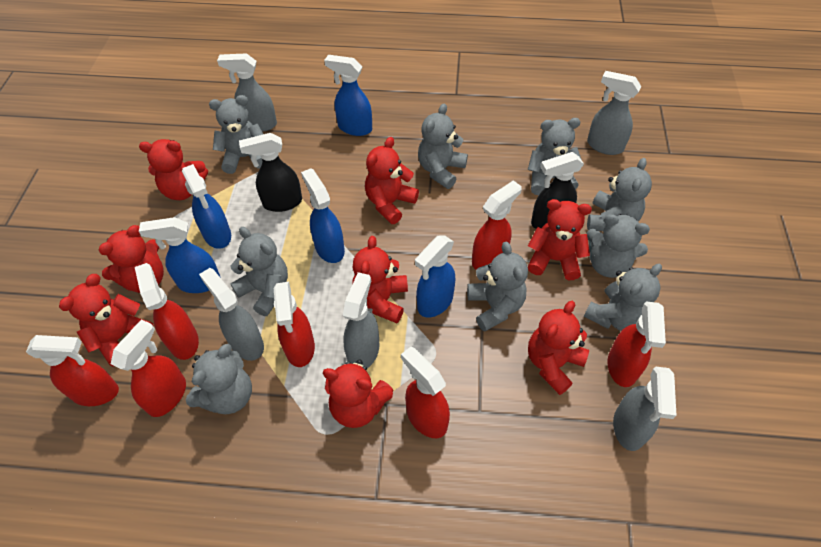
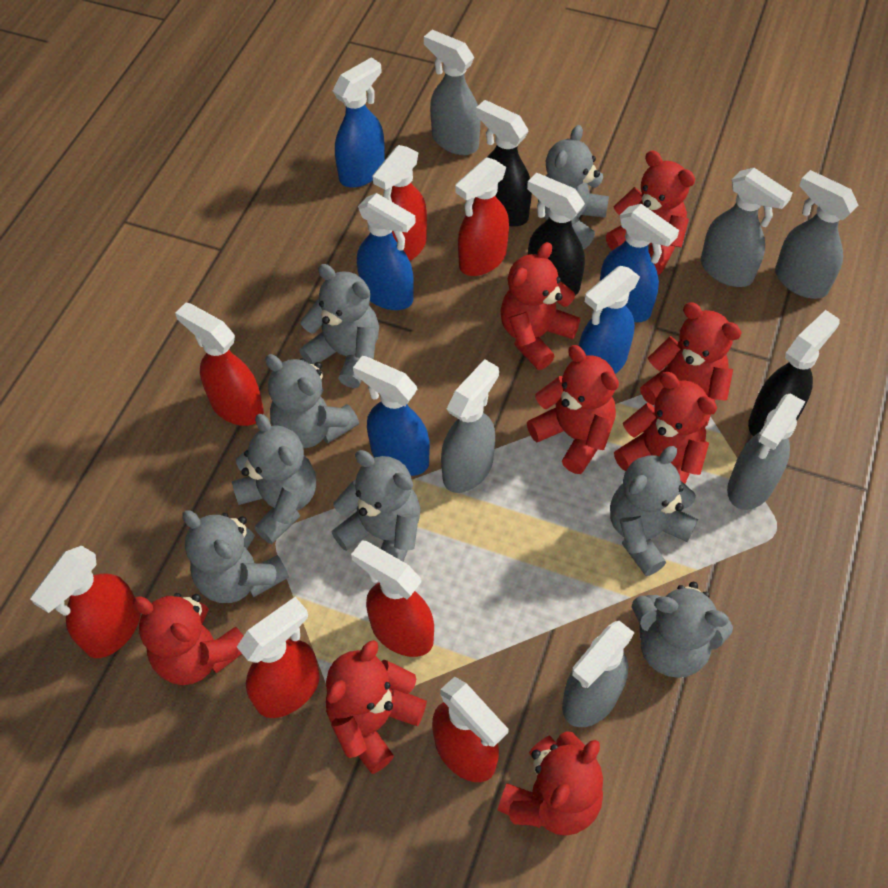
black spray bottle: [239,133,302,212] [531,152,584,229] = 2 -> [476,100,532,227] [527,173,585,295] [748,310,839,436] = 3
grey spray bottle: [199,268,264,361] [217,53,277,132] [343,272,379,368] [587,71,641,155] [613,366,677,451] = 5 -> [424,30,480,155] [441,359,499,493] [562,621,635,727] [701,168,793,287] [727,394,805,510] [775,170,859,299] = 6
grey teddy bear: [186,344,252,414] [209,95,263,174] [230,227,288,316] [418,104,468,189] [467,242,528,332] [528,118,582,195] [584,264,662,331] [586,214,650,278] [587,158,652,231] = 9 -> [182,510,289,603] [232,414,316,544] [265,354,359,448] [299,264,379,388] [332,450,421,561] [538,125,609,249] [610,446,698,576] [631,582,733,678] = 8

